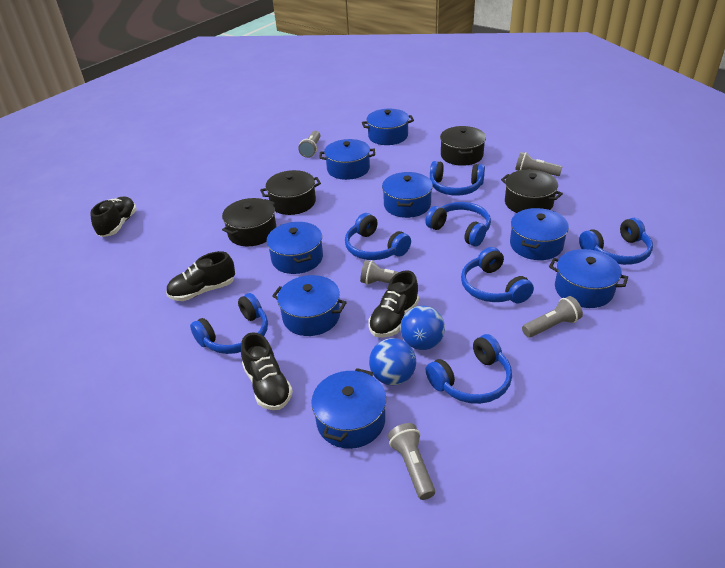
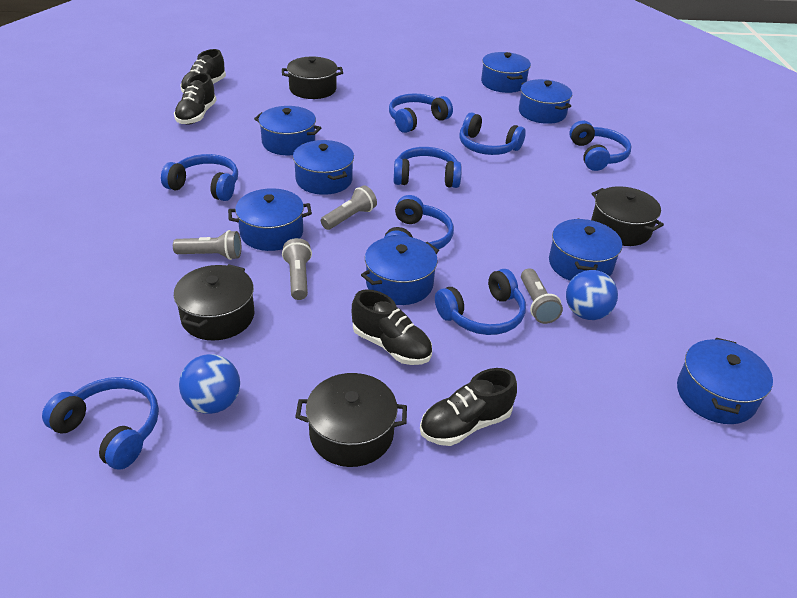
blue headphones: [190,293,268,354] [345,213,411,260] [425,202,491,247] [426,334,512,404] [430,161,485,196] [461,247,534,303] [579,218,653,265] = 7 -> [42,377,159,470] [161,154,238,201] [384,195,454,250] [389,93,453,133] [394,147,462,188] [435,269,526,335] [459,112,526,155] [569,121,631,171] = 8
grey flashlight: [298,131,321,158] [360,260,417,285] [388,423,435,500] [515,152,562,176] [522,296,583,338] = 5 -> [173,230,241,260] [282,238,312,300] [321,185,377,230] [521,268,563,324] = 4

